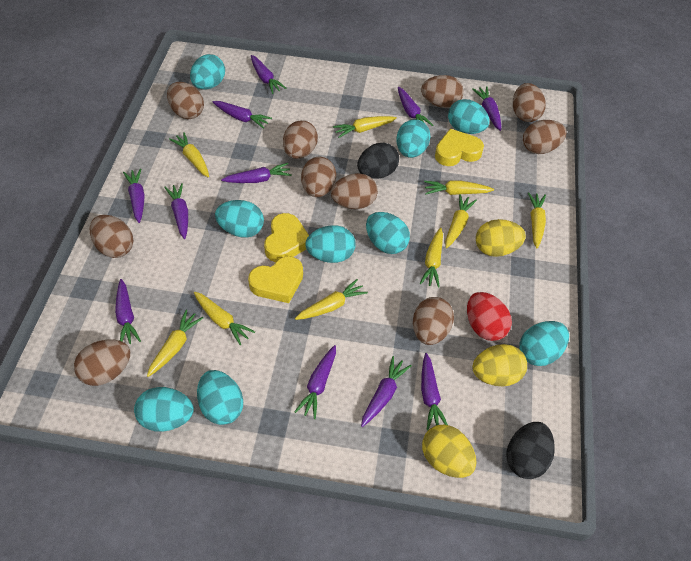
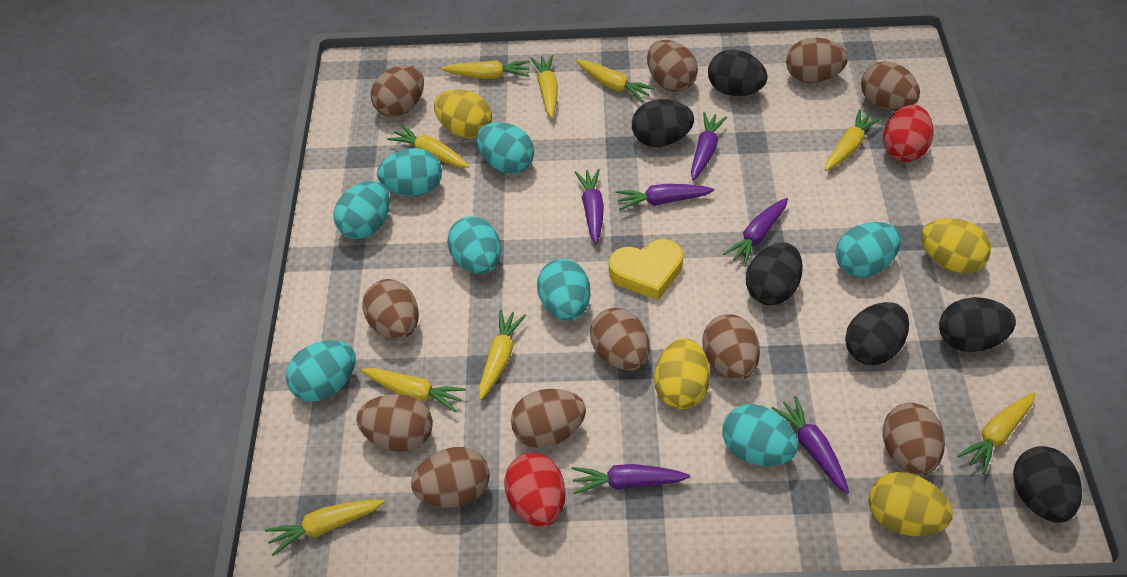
black egg: [357,143,399,179] [506,422,555,479] = 2 -> [632,99,694,147] [708,50,768,96] [746,242,803,305] [845,302,909,365] [939,297,1016,352] [1013,446,1082,523] = 6
brown egg: [74,340,130,386] [90,215,133,258] [167,82,204,119] [283,120,318,159] [301,157,336,197] [331,173,378,209] [413,297,454,345] [421,75,464,108] [513,83,546,122] [523,120,566,154] = 10 -> [356,394,433,452] [362,279,419,340] [371,65,424,117] [411,447,490,508] [511,389,586,448] [590,308,650,370] [647,40,698,92] [702,314,760,380] [786,38,848,83] [861,61,920,111] [883,403,945,476] = 11
purple carrot: [115,279,141,344] [123,169,145,223] [164,183,188,239] [213,101,272,129] [221,163,292,183] [251,55,286,94] [294,345,336,419] [361,356,412,427] [398,87,433,126] [421,353,448,430] [472,86,501,131] = 11 -> [572,464,690,494] [575,169,604,244] [615,184,714,210] [691,112,727,181] [722,198,788,266] [772,396,849,494] = 6
red egg: [467,292,512,341] = 1 -> [504,453,565,527] [883,104,933,162] = 2
turquoise egg: [134,387,194,432] [190,54,225,89] [197,370,243,425] [215,200,264,238] [305,225,355,263] [366,212,410,254] [396,119,430,158] [448,99,489,134] [519,321,569,366] = 9 -> [286,340,356,402] [334,181,390,239] [377,148,442,197] [447,216,501,274] [476,122,534,174] [537,259,590,321] [722,404,798,466] [835,222,901,277] = 8
yellow egg: [422,424,477,478] [472,344,527,386] [476,219,526,257] = 3 -> [434,89,492,138] [654,338,710,409] [869,472,953,536] [921,218,991,274] = 4
yellow heart: [248,256,303,303] [264,213,309,262] [435,129,484,166] = 3 -> [609,239,683,300] = 1

